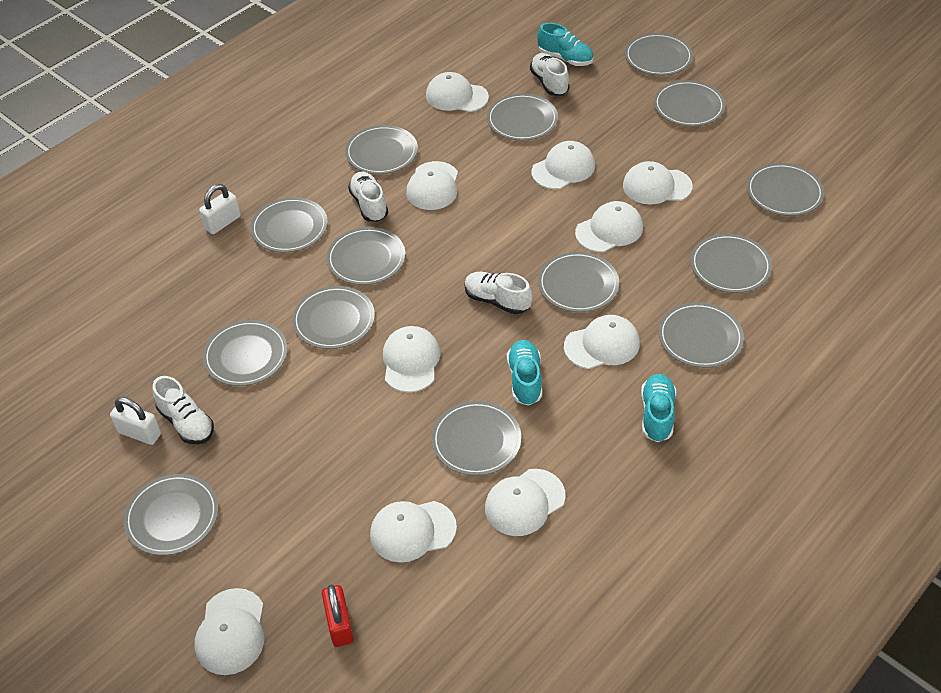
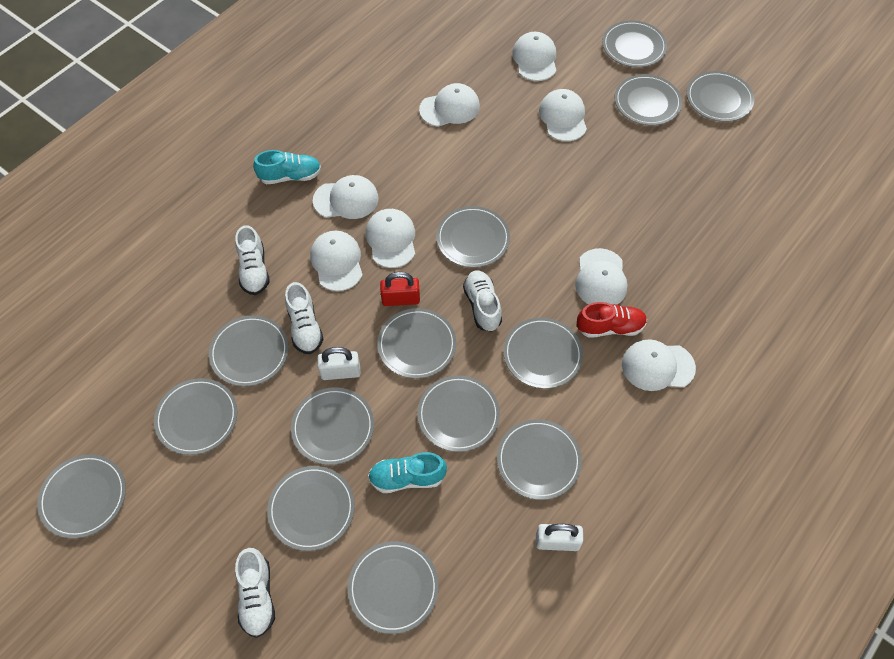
red shoe: none = 0 -> [577,302,647,338] = 1
turquoise shoe: [507,340,542,406] [537,23,594,66] [641,374,676,442] = 3 -> [253,150,321,184] [368,452,447,493] = 2
white cap: [195,588,264,675] [370,501,457,563] [383,326,440,392] [406,161,458,210] [426,72,489,112] [485,469,566,536] [531,141,595,189] [564,315,640,369] [575,201,643,252] [623,161,693,205] = 10 -> [310,231,362,291] [313,175,379,219] [366,209,415,268] [419,83,480,127] [512,32,556,81] [539,89,587,141] [575,248,627,305] [622,339,696,391] = 8

